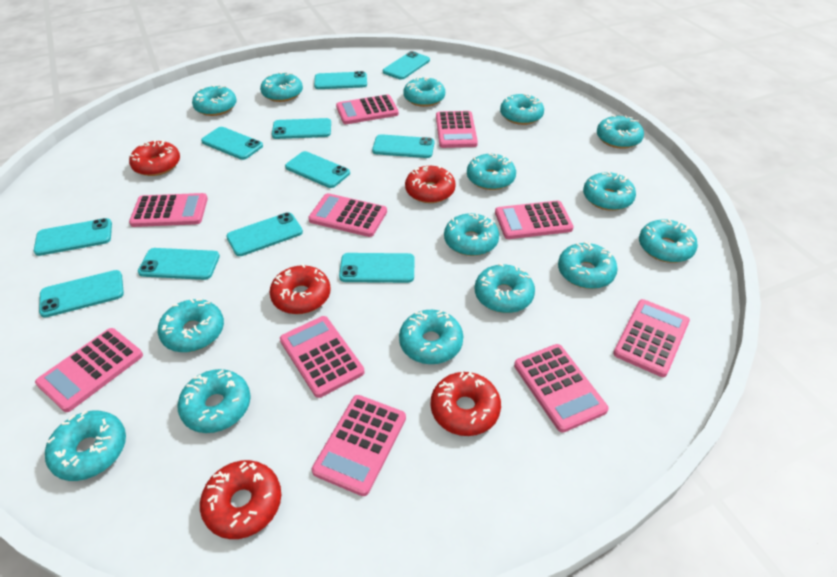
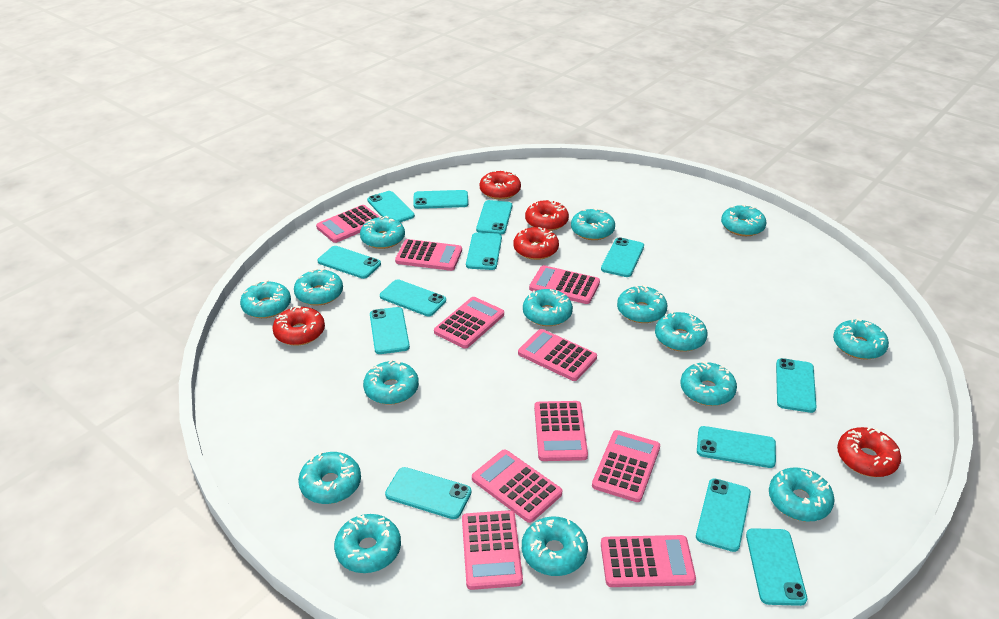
turquoise phone: [34,218,112,256] [39,270,124,318] [138,248,220,280] [201,127,263,160] [226,212,303,256] [272,118,331,139] [285,151,350,188] [314,71,367,89] [339,253,415,283] [372,134,434,158] [383,51,430,80] = 11 -> [317,246,381,279] [367,191,415,222] [370,307,410,354] [380,279,446,316] [385,467,472,519] [413,190,468,209] [466,232,502,270] [476,200,512,235] [601,237,644,277] [696,478,751,552] [697,426,776,468] [746,528,807,606] [776,358,817,413] = 13

